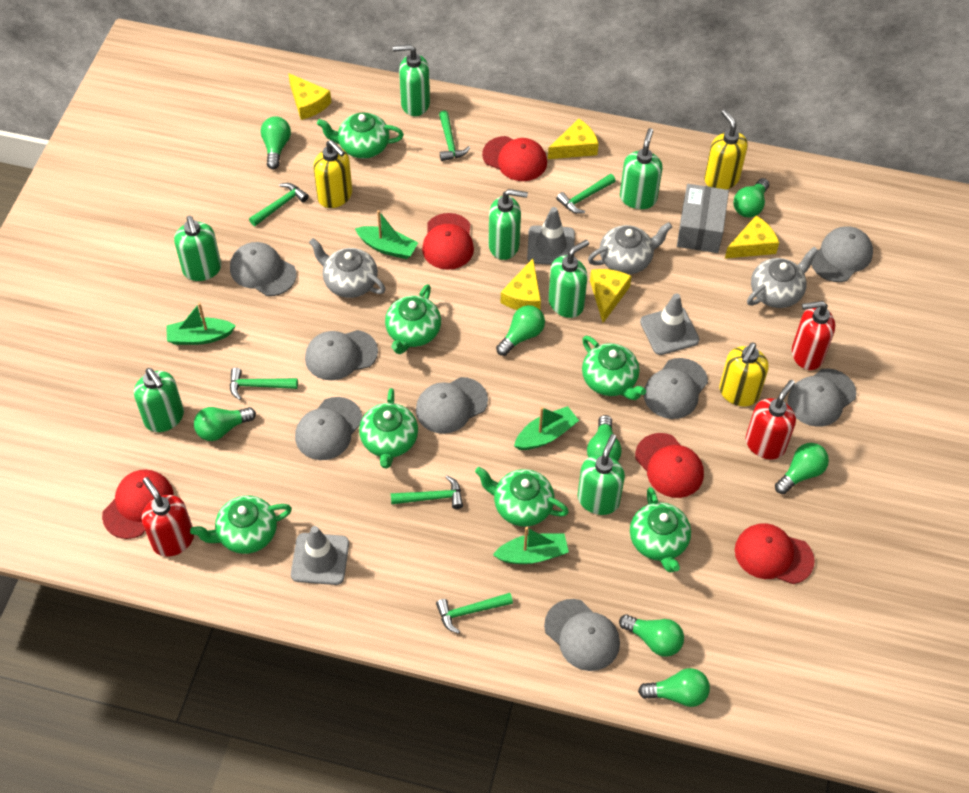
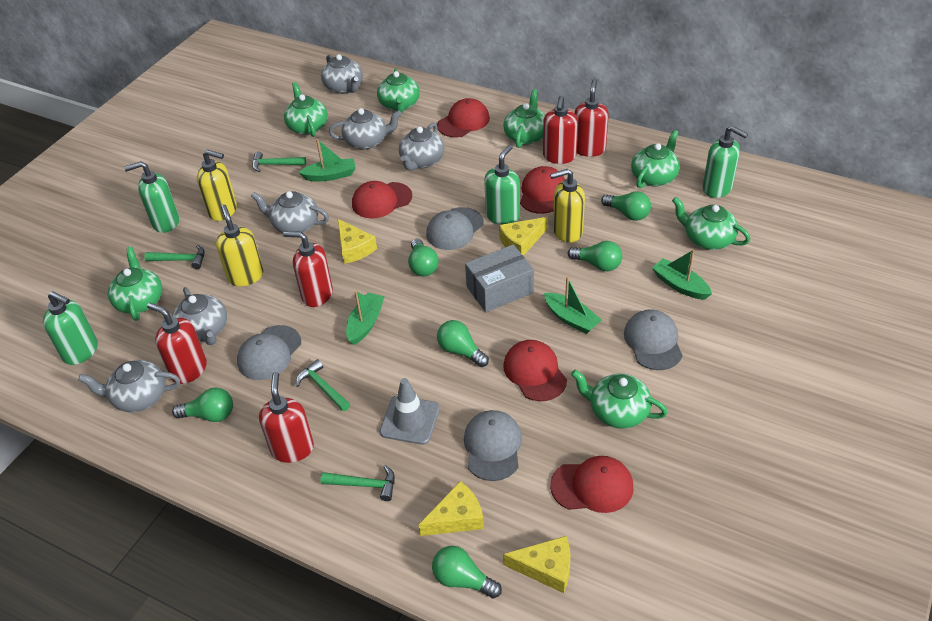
green hammer: [230,368,298,400] [249,183,309,226] [391,475,463,509] [436,593,513,634] [439,110,470,161] [556,174,615,214] = 6 -> [144,245,205,269] [252,151,306,172] [296,359,350,411] [320,465,395,501] = 4
green light bulb: [194,407,256,441] [261,116,291,169] [496,305,545,356] [587,415,622,462] [619,614,684,657] [638,668,710,707] [733,178,769,218] [775,443,829,494] = 8 -> [172,387,233,422] [408,239,439,276] [432,546,502,598] [437,320,489,367] [568,241,622,271] [601,191,651,221] = 6
green soap dispenser: [134,368,184,432] [174,216,221,281] [393,44,430,116] [488,189,528,260] [548,240,589,318] [577,434,625,515] [620,128,663,209] = 7 -> [43,291,98,365] [124,161,179,233] [484,145,520,225] [703,125,748,198] = 4
grey cap: [230,242,296,296] [295,397,363,460] [305,330,378,380] [416,377,488,434] [544,599,620,671] [644,358,708,419] [788,368,856,427] [811,226,873,282] = 8 -> [237,325,301,380] [426,207,484,250] [464,410,522,481] [624,309,683,370] = 4
grey teapot: [309,238,386,298] [588,222,672,274] [747,247,818,308] = 3 -> [78,360,180,412] [172,287,227,345] [251,191,329,233] [321,54,363,94] [329,108,402,149] [399,123,445,171] = 6
grey traffic cone: [291,526,349,585] [527,207,575,265] [640,293,699,355] = 3 -> [380,378,440,445] = 1
red soap dispenser: [142,477,194,557] [746,380,796,460] [792,301,835,370] = 3 -> [147,303,207,384] [259,372,314,463] [283,231,333,307] [543,96,578,164] [574,79,609,157] = 5
yellow cheese: [288,73,331,120] [500,259,541,310] [548,119,599,159] [590,269,632,323] [725,215,779,259] = 5 -> [338,219,377,264] [419,481,484,536] [499,217,547,256] [503,536,570,593] = 4

